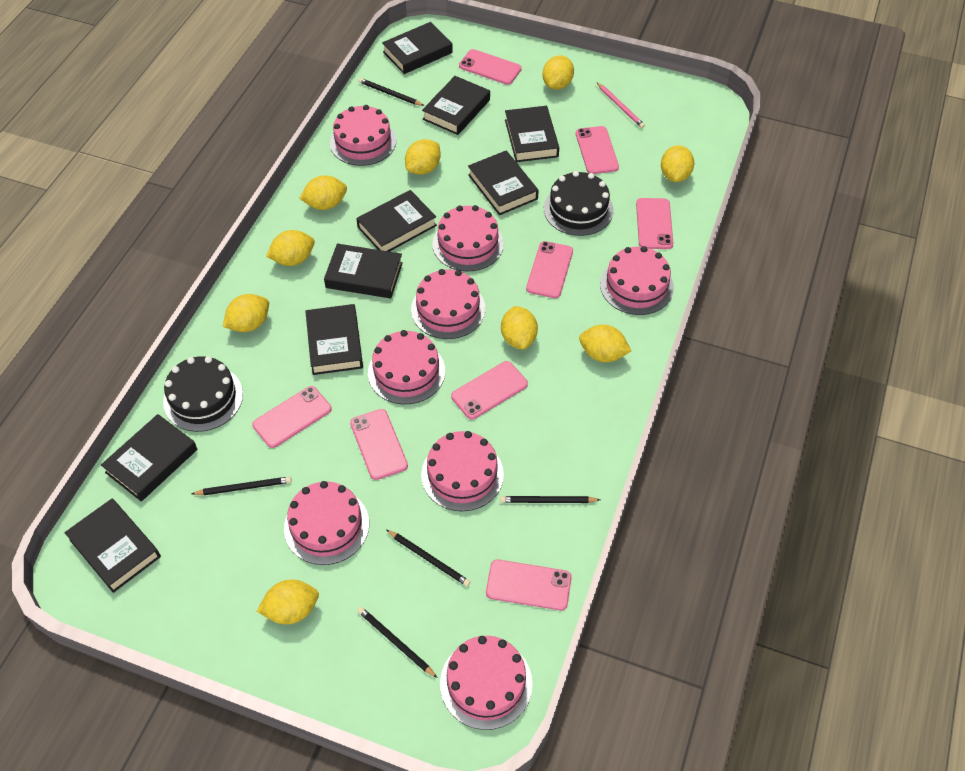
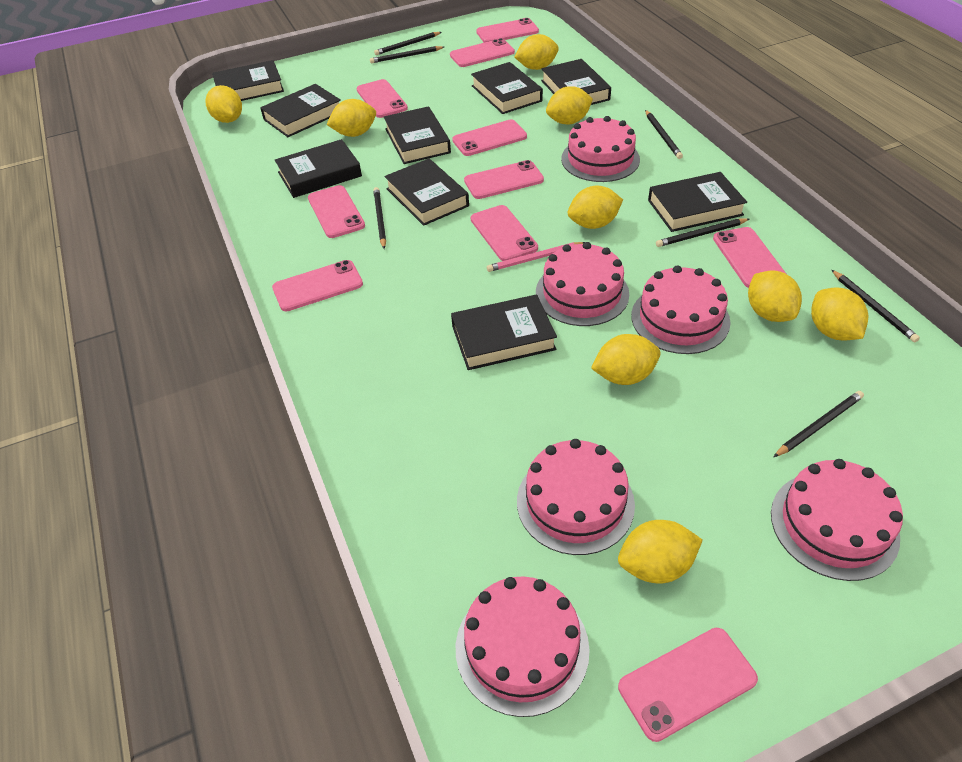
black cake: [163,356,243,432] [544,171,613,236] = 2 -> none = 0
black pencil: [191,476,292,495] [358,78,424,106] [358,607,437,678] [387,530,470,587] [500,496,600,503] = 5 -> [370,46,444,63] [373,187,386,249] [374,32,442,55] [645,110,683,159] [656,218,749,247] [774,391,864,457] [832,270,920,342] = 7
pink cake: [284,481,369,565] [330,105,396,166] [368,330,445,404] [411,269,485,339] [421,431,504,511] [432,205,504,271] [440,636,533,730] [600,246,674,315] = 8 -> [456,576,590,717] [517,439,635,555] [536,242,629,326] [561,116,640,182] [631,265,731,354] [771,459,903,581] = 6
pink phone: [252,386,332,448] [350,409,408,480] [451,361,528,420] [459,49,522,85] [486,560,572,611] [526,241,573,298] [576,126,619,174] [636,198,673,249] = 8 -> [272,260,363,312] [308,185,365,238] [357,79,408,118] [450,38,515,67] [452,120,527,156] [464,160,544,199] [471,205,538,261] [476,18,539,43] [618,628,758,742] [713,227,786,288] = 10

